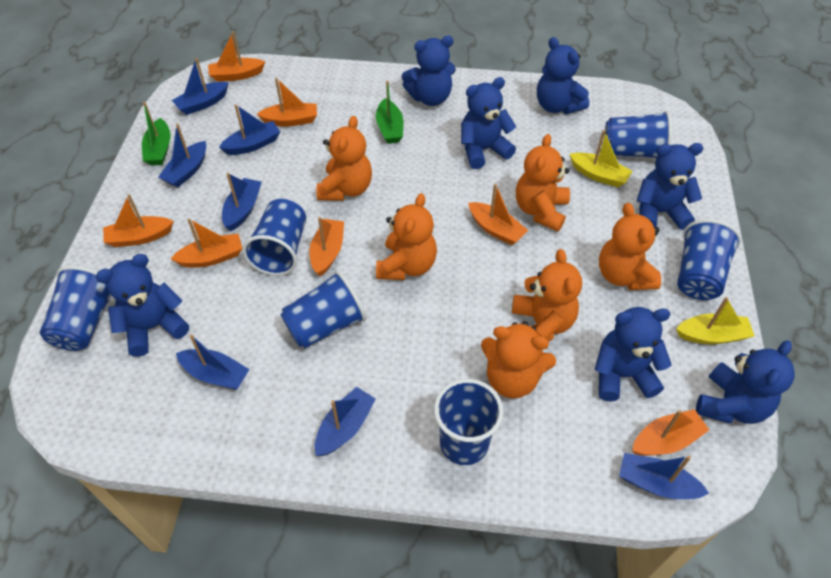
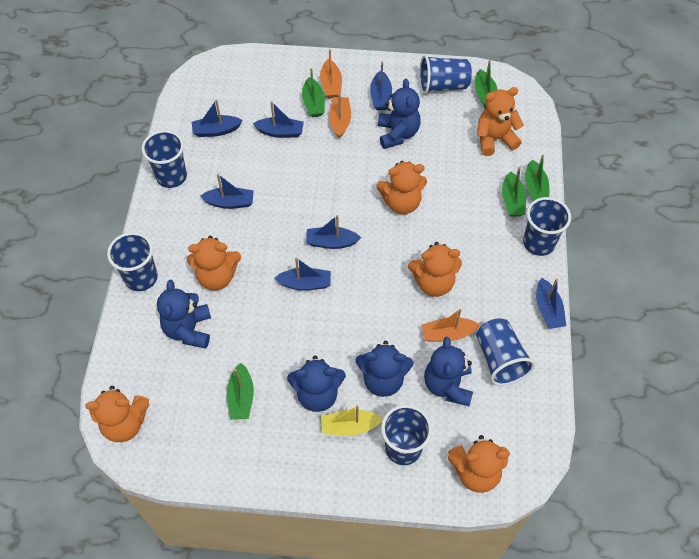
blue teddy bear: [96,254,189,357] [402,36,456,106] [461,77,516,169] [537,37,589,114] [595,307,672,401] [637,143,703,230] [696,340,795,424] = 7 -> [157,280,211,349] [287,356,346,412] [356,341,413,397] [378,79,420,149] [424,337,473,406] = 5
green boat: [142,102,170,166] [376,81,403,144] = 2 -> [226,363,254,420] [302,68,325,117] [475,60,498,109] [502,167,526,217] [525,154,549,201] = 5
orange boat: [103,194,174,247] [171,218,243,268] [208,31,265,82] [257,78,317,127] [310,217,344,276] [469,184,528,245] [632,409,709,456] = 7 -> [320,49,342,98] [329,95,351,139] [422,309,480,342] = 3
yellow boat: [570,130,632,187] [676,297,755,344] = 2 -> [321,405,383,436] = 1

